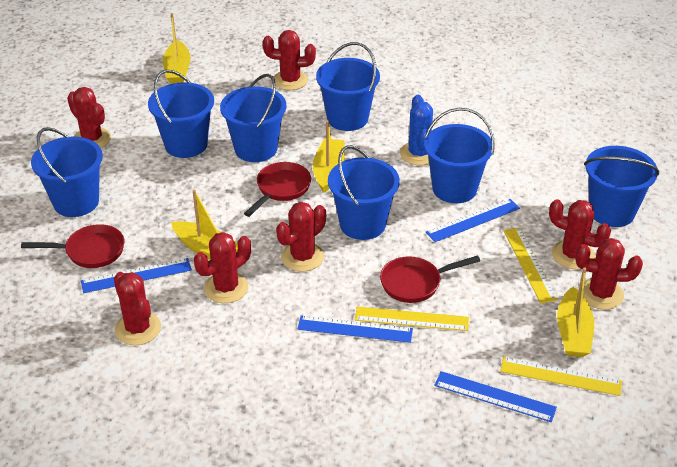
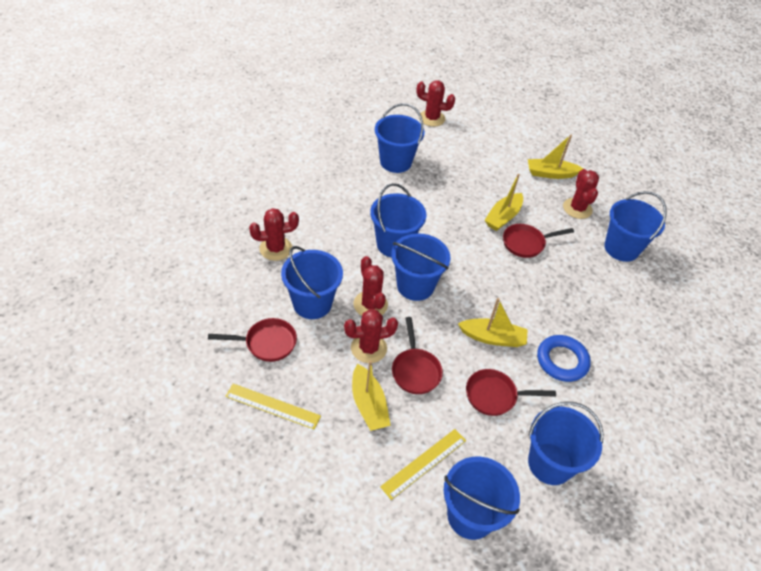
blue cactus: [400,95,433,165] = 1 -> none = 0
blue ring: none = 0 -> [537,335,591,382] = 1
blue ruler: [81,258,192,293] [297,315,413,343] [426,199,520,242] [434,371,557,422] = 4 -> none = 0
red cactus: [67,87,111,148] [114,272,161,345] [194,232,251,303] [263,30,316,90] [276,202,326,272] [549,199,611,269] [575,238,643,310] = 7 -> [249,208,299,261] [344,309,398,363] [353,256,388,316] [416,80,455,127] [563,169,599,219] = 5
red pan: [21,224,124,268] [244,162,311,217] [380,255,480,303] = 3 -> [208,318,297,362] [392,317,443,394] [466,369,556,416] [503,224,574,258] = 4
yellow ruler: [355,307,469,331] [500,357,622,396] [504,228,558,303] = 3 -> [225,384,321,430] [380,429,466,500] = 2

